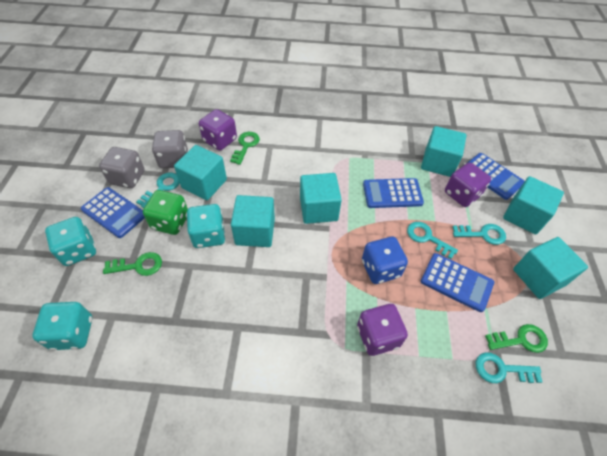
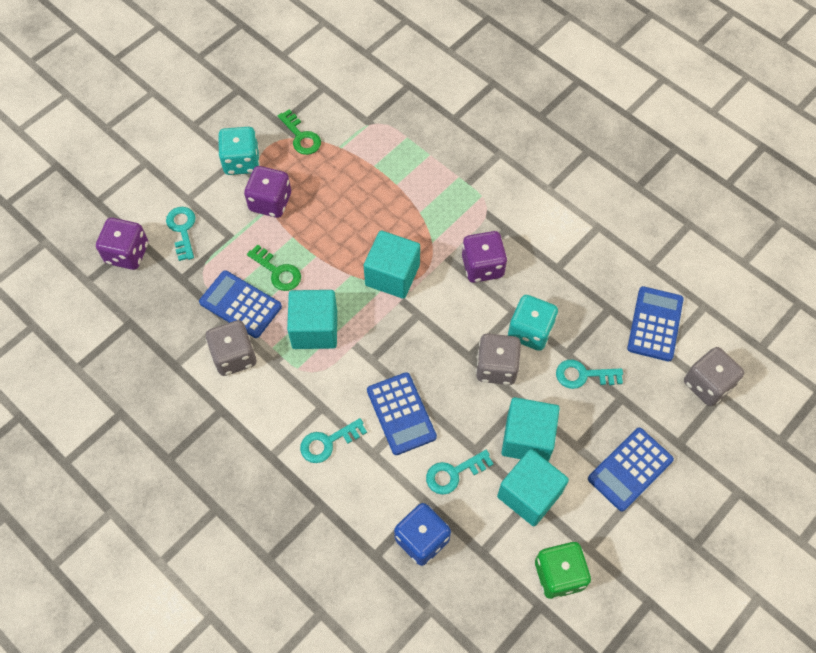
green key: [103,252,162,276] [230,132,260,165] [485,324,548,353] = 3 -> [247,244,301,291] [278,109,321,155] = 2
grey dice: [99,147,144,188] [152,130,188,168] = 2 -> [206,320,256,376] [476,334,521,385] [684,347,744,406] = 3
turquoise cube: [174,145,227,200] [231,195,275,247] [300,173,342,224] [421,126,466,177] [503,176,564,234] [513,237,588,299] = 6 -> [287,290,337,349] [364,231,420,299] [497,449,569,526] [501,397,560,462] = 4
turquoise dice: [33,302,92,350] [45,217,96,266] [186,204,226,248] = 3 -> [218,127,260,175] [508,295,558,351] = 2

